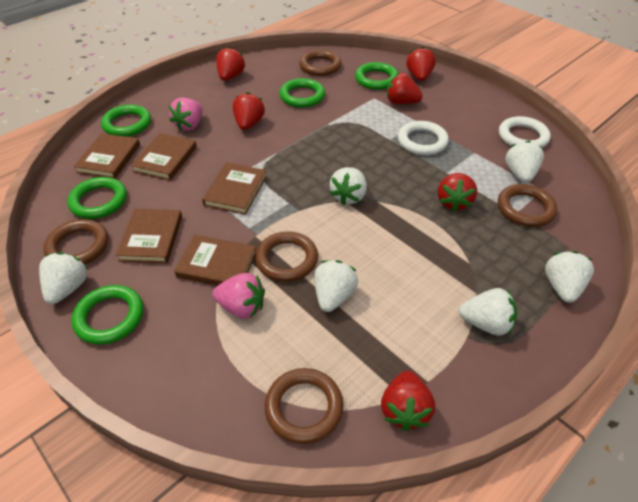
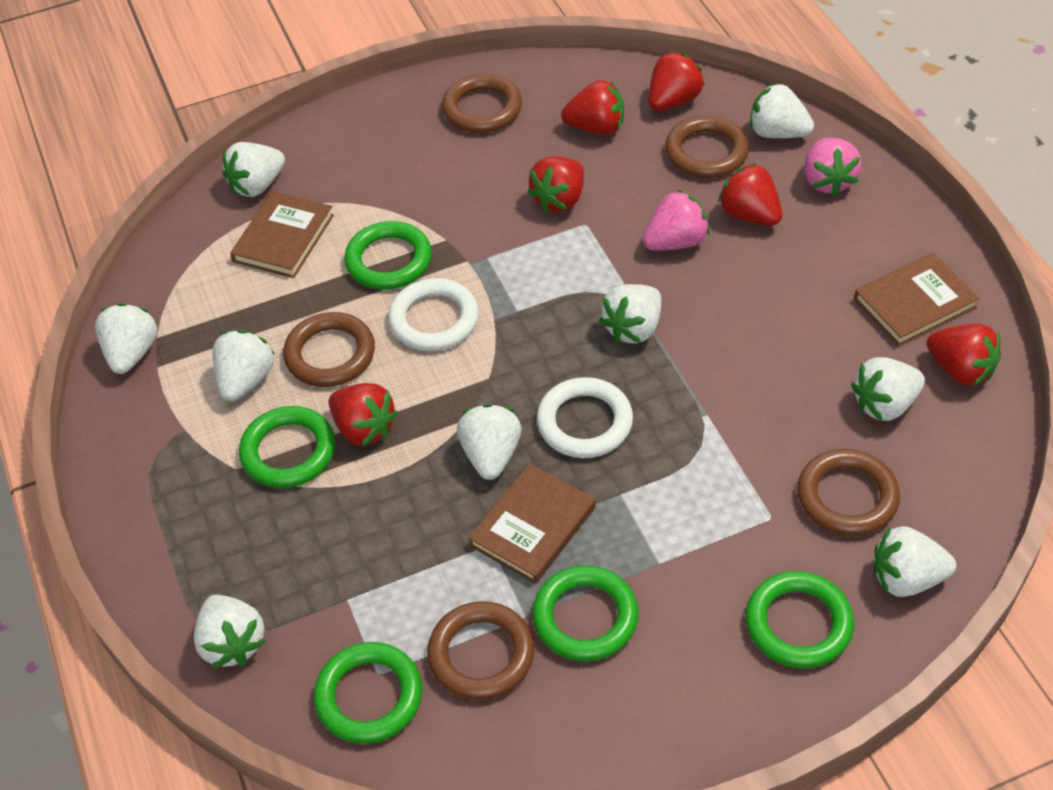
brown book: [74,133,140,179] [116,209,182,263] [131,133,197,181] [174,235,256,286] [202,162,267,215] = 5 -> [230,191,334,278] [468,463,596,584] [854,253,980,346] = 3
white strawberry: [39,252,88,304] [314,260,358,312] [330,167,367,205] [459,288,517,336] [505,140,544,183] [545,251,594,303] = 6 -> [95,303,158,374] [194,595,266,668] [212,330,275,401] [222,142,285,197] [457,404,522,480] [599,284,661,343] [750,83,814,138] [851,357,925,421] [874,526,956,597] = 9

